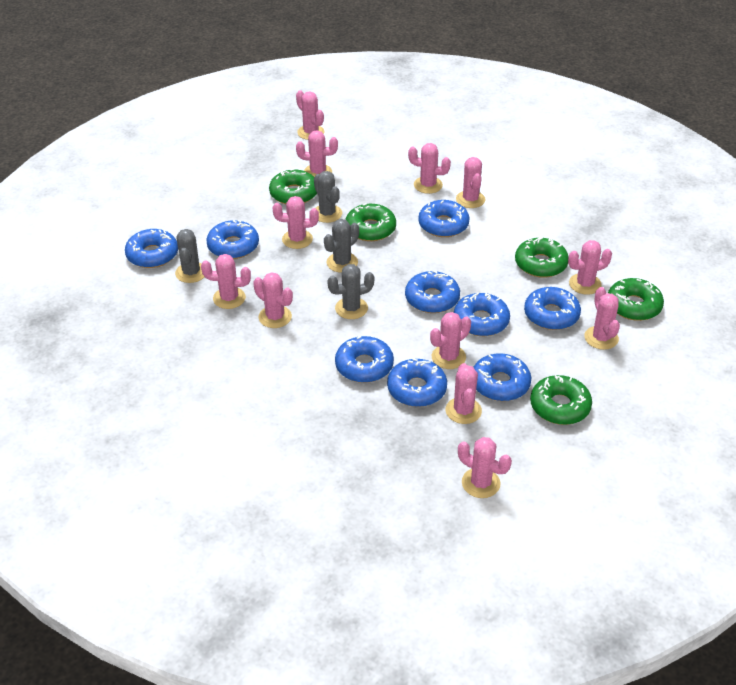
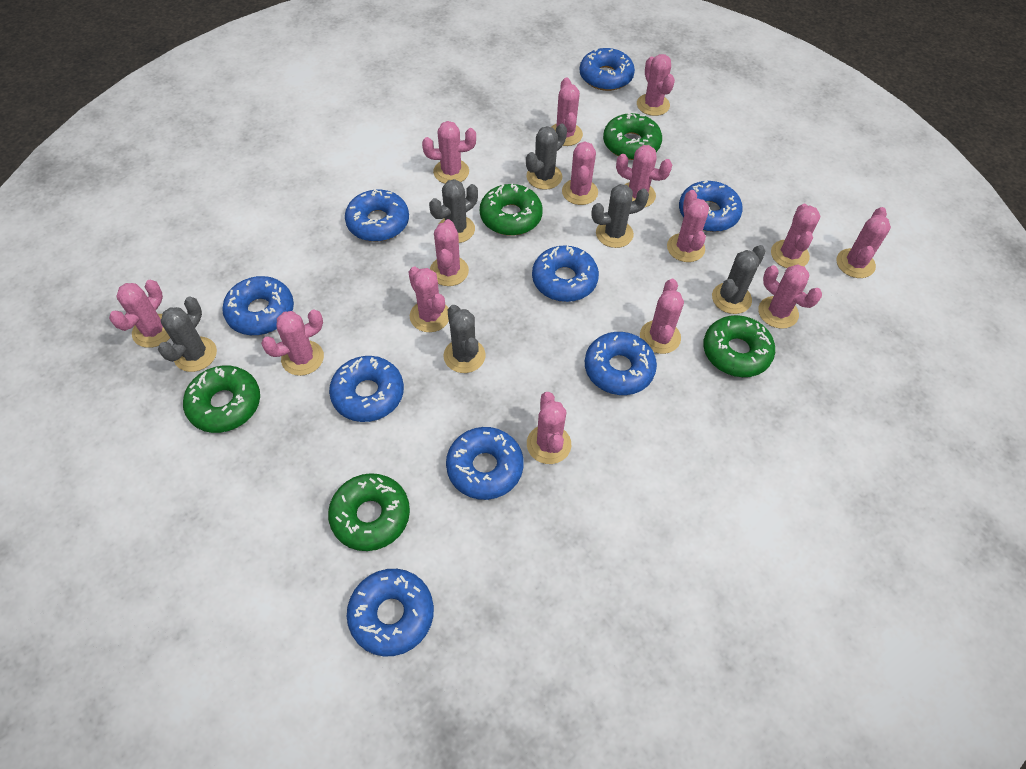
grey cactus: [175,229,204,283] [314,171,342,223] [324,219,359,273] [327,264,375,319] = 4 -> [158,297,217,372] [429,179,478,243] [444,305,486,373] [526,123,567,190] [591,184,649,248] [712,245,766,314] = 6
pink cactus: [201,254,251,309] [253,272,293,328] [273,196,319,249] [296,90,325,140] [296,130,338,177] [408,143,451,194] [430,312,471,369] [445,363,482,424] [456,157,485,208] [458,437,512,498] [568,240,612,295] [584,287,620,350] = 12 -> [109,280,170,348] [261,309,324,376] [408,267,449,332] [422,121,476,184] [430,219,469,286] [527,392,571,464] [552,78,583,146] [562,141,598,205] [616,145,672,208] [637,54,675,116] [640,279,684,354] [667,190,709,262] [758,264,822,329] [771,204,820,268] [836,207,891,278] = 15

